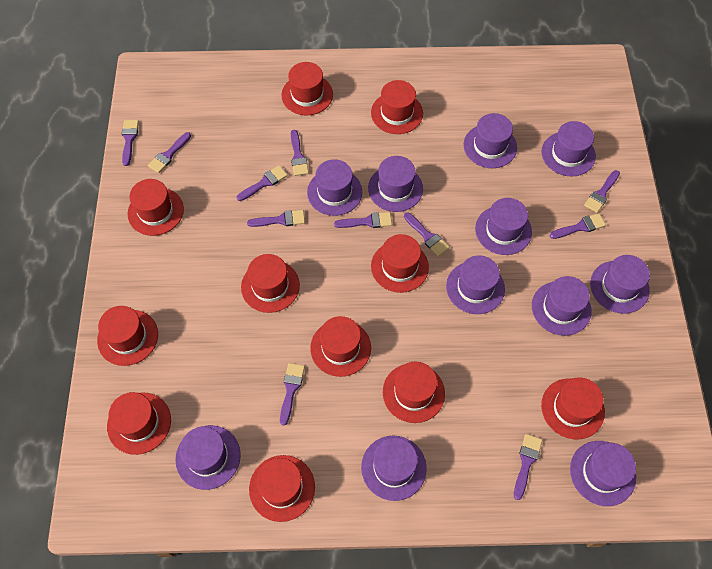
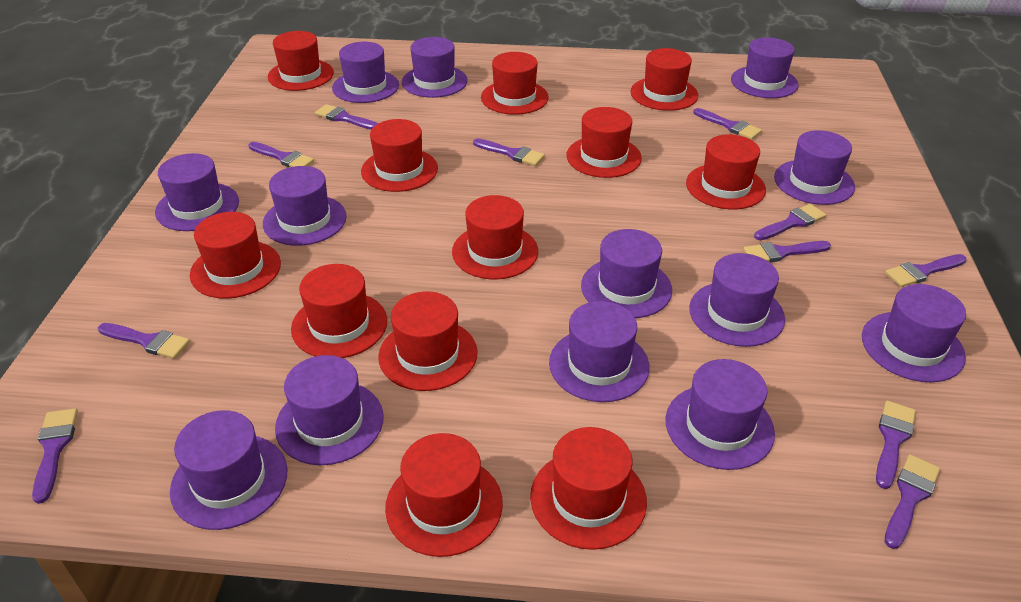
purple hat: [175,425,241,490] [307,159,362,216] [361,436,427,501] [368,156,423,212] [446,255,505,314] [464,113,517,168] [475,198,532,255] [532,276,591,336] [542,121,596,176] [570,441,636,506] [590,255,650,314] = 11 -> [155,153,239,231] [170,410,287,530] [263,166,347,246] [275,355,384,465] [332,42,399,103] [402,37,468,98] [549,301,650,402] [581,229,672,318] [666,359,775,470] [689,253,785,347] [731,37,799,98] [774,130,855,205] [862,284,966,382] = 13
red hat: [97,306,158,366] [107,392,171,455] [127,179,184,236] [241,254,300,313] [249,455,315,522] [281,62,333,116] [310,316,371,377] [371,80,423,134] [371,234,429,293] [383,362,445,423] [541,377,605,439] = 11 -> [190,212,281,299] [268,31,334,91] [291,264,387,358] [361,119,438,192] [378,291,478,391] [385,433,503,557] [452,195,538,279] [481,52,549,115] [530,427,647,550] [567,107,642,178] [630,48,698,111] [686,134,766,209] = 12

